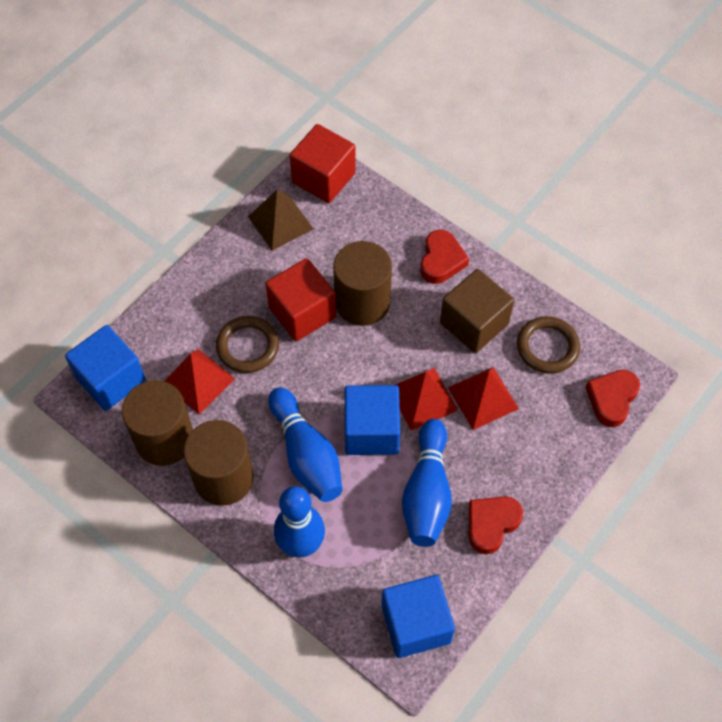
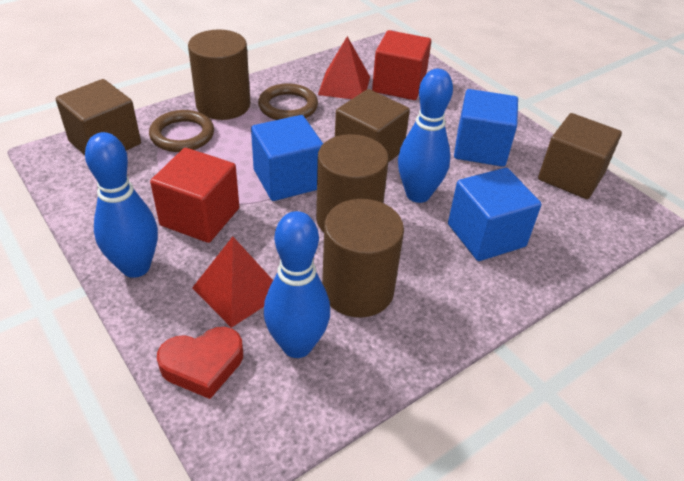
brown cube: [440,269,514,353] = 1 -> [56,79,141,155] [335,89,410,163] [538,113,622,199] = 3
brown pyramid: [248,190,313,251] = 1 -> none = 0
red heart: [421,230,469,284] [469,496,523,554] [586,370,640,427] = 3 -> [157,327,243,399] = 1
red pyramid: [164,349,235,414] [396,368,458,431] [448,367,519,430] = 3 -> [192,236,273,328] [318,36,370,99] = 2

